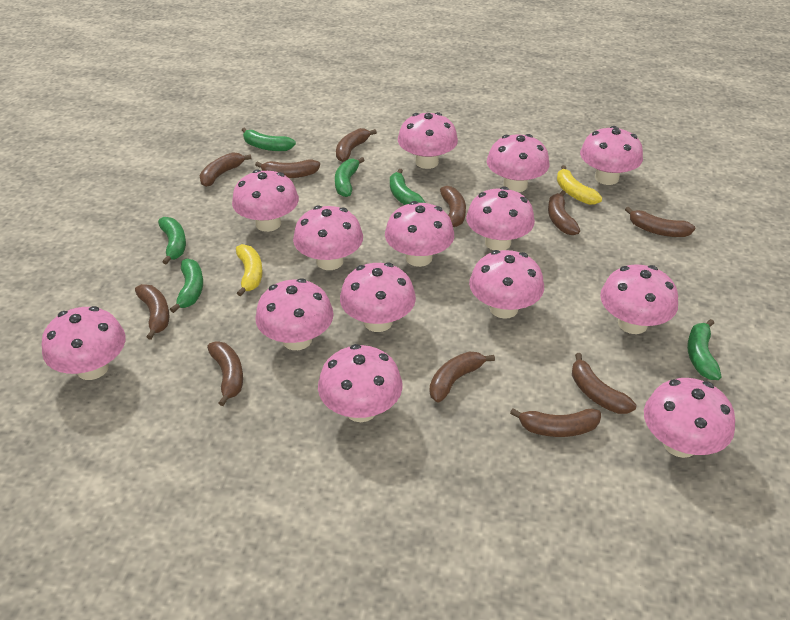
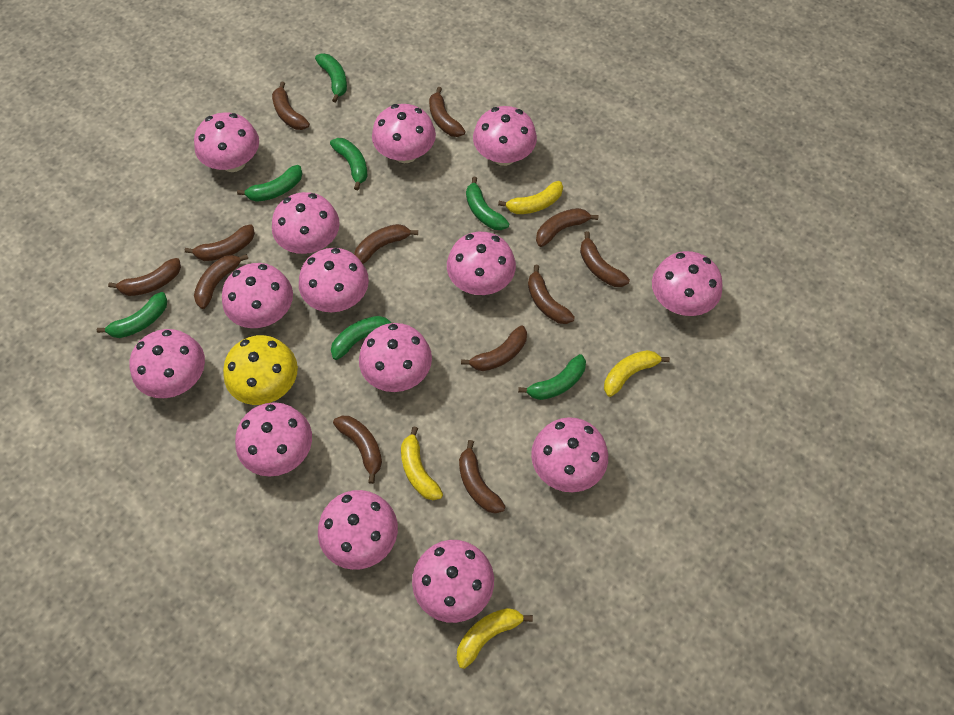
brown banana: [135,284,169,340] [199,153,251,187] [207,341,243,406] [255,159,320,178] [336,128,377,162] [430,352,495,403] [440,186,466,227] [510,408,601,437] [548,190,580,235] [572,353,636,414] [625,207,695,237] = 11 -> [108,258,181,296] [185,224,255,261] [194,254,248,309] [272,82,310,130] [333,416,382,484] [354,224,418,264] [429,87,466,137] [459,440,506,514] [461,325,527,371] [528,265,575,324] [536,208,598,247] [580,231,630,287] = 12
green banana: [158,217,186,265] [170,259,203,313] [242,127,296,151] [335,157,365,197] [390,169,425,205] [687,319,722,380] = 6 -> [97,292,167,338] [237,165,302,202] [315,54,347,102] [330,138,367,190] [331,316,392,360] [466,177,509,230] [518,354,586,400] = 7
yellow banana: [236,244,263,296] [557,165,602,205] = 2 -> [401,426,443,500] [457,608,533,669] [498,181,563,214] [604,350,670,397] = 4
yellow mushroom: none = 0 -> [223,335,298,405] = 1

